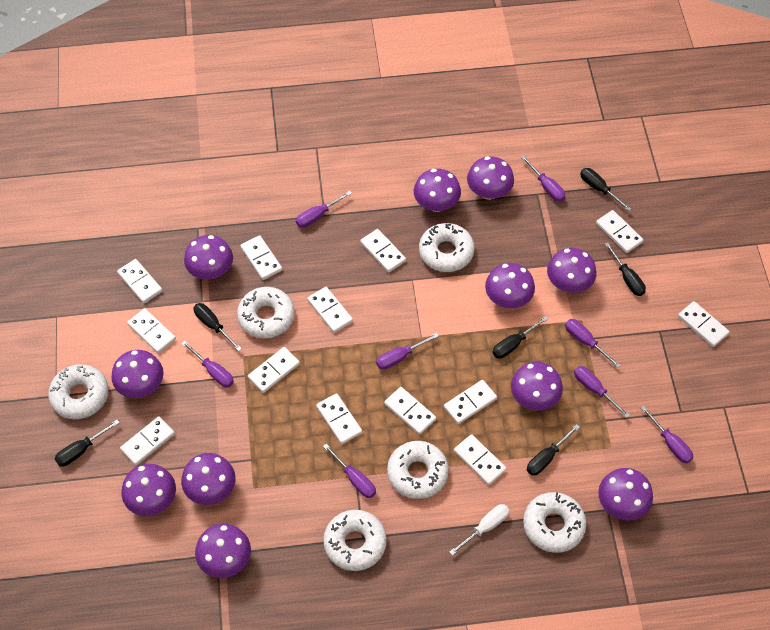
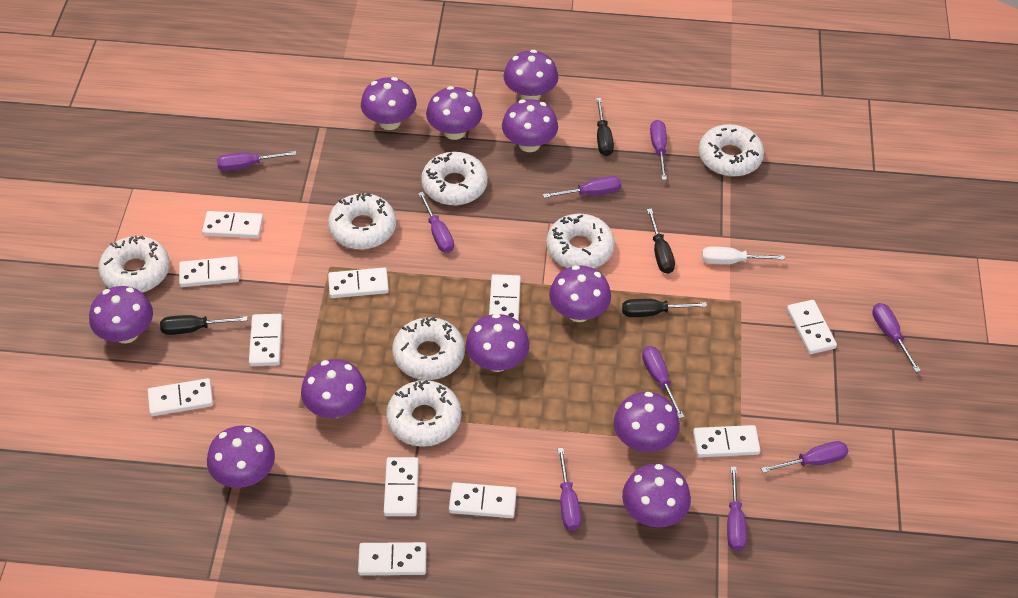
black screwdriver: [55,420,120,467] [193,303,242,351] [493,316,548,359] [527,424,580,476] [580,168,631,211] [605,242,646,296] = 6 -> [160,315,247,335] [596,98,614,156] [622,299,707,317] [647,208,675,274] = 4
purple screwdriver: [181,341,234,388] [296,191,352,228] [323,444,376,498] [376,333,439,370] [521,156,565,202] [565,319,621,368] [574,366,630,418] [641,406,693,464] = 8 -> [217,151,296,171] [418,192,454,253] [543,176,621,198] [558,448,581,531] [642,346,684,419] [650,120,667,180] [727,467,747,551] [761,441,848,473] [872,303,921,372] = 9
white domino: [117,259,163,303] [120,416,175,465] [127,308,176,353] [240,235,282,280] [248,347,300,393] [307,287,353,333] [316,393,362,444] [360,229,406,272] [384,387,436,435] [444,380,497,424] [454,434,506,485] [596,210,643,253] [678,301,729,347] = 13 -> [148,378,213,416] [179,256,239,287] [202,211,263,238] [249,314,282,366] [328,267,389,298] [358,542,427,576] [384,457,419,516] [449,482,517,518] [489,274,521,321] [693,425,760,457] [787,300,837,354] = 11
white donut: [48,364,109,419] [237,287,295,339] [323,510,387,571] [387,441,449,499] [419,223,475,272] [523,492,587,553] = 6 -> [98,236,170,293] [328,193,396,250] [386,380,461,447] [392,317,465,380] [421,152,488,206] [546,214,615,268] [699,124,764,177] = 7

